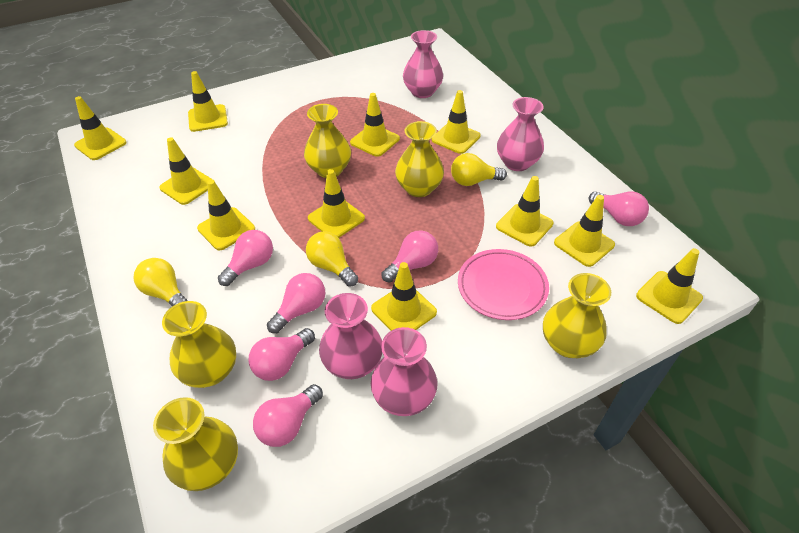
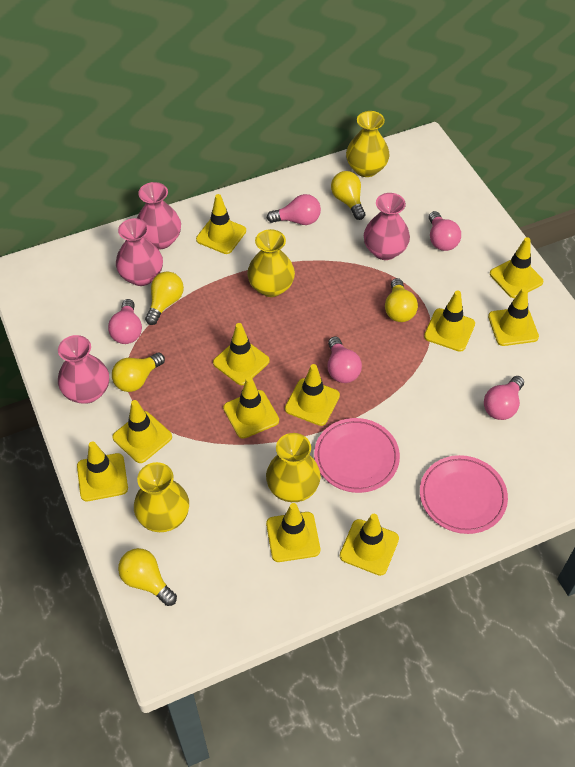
pink light bulb: [218,230,273,286] [249,328,315,381] [253,384,323,447] [267,273,325,333] [382,230,438,283] [589,191,649,226] = 6 -> [108,299,142,344] [267,194,321,225] [328,336,362,383] [429,211,461,251] [484,376,524,420] = 5
pink plate: [458,249,549,320] = 1 -> [314,418,400,493] [420,455,508,534] = 2
yellow light bulb: [134,258,187,306] [306,231,358,287] [451,153,507,186] = 3 -> [112,353,165,392] [118,548,177,606] [145,271,184,325] [331,171,365,220] [385,278,418,322] = 5
yellow vase: [153,397,238,491] [162,301,236,388] [304,104,351,178] [395,121,444,197] [543,273,611,358] = 5 -> [134,462,189,532] [247,229,295,297] [266,433,321,502] [346,111,390,177] = 4

